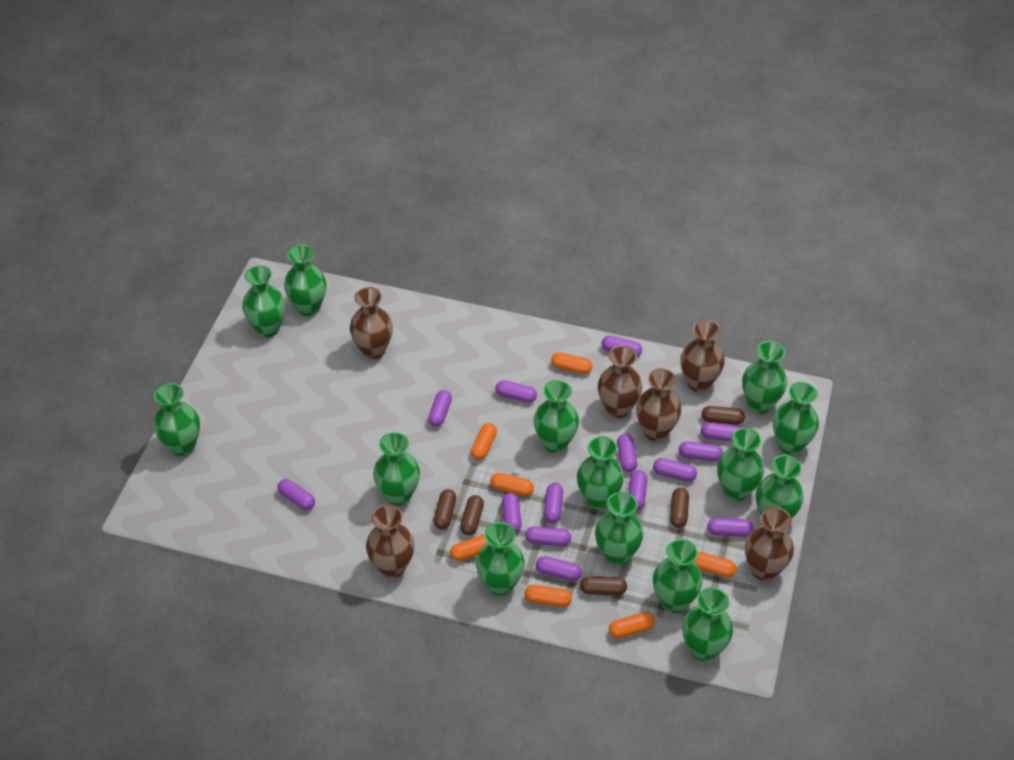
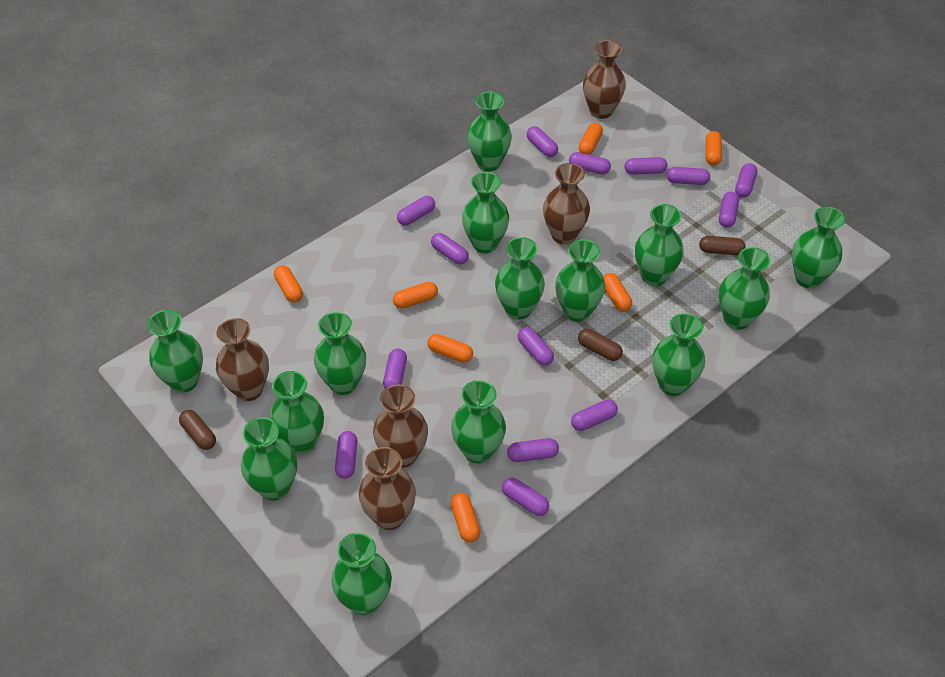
brown capsule: [433,489,456,530] [460,495,484,535] [580,576,627,595] [670,488,689,528] [701,406,745,425] = 5 -> [179,410,216,450] [578,329,623,361] [699,236,745,255] = 3
brown vase: [350,287,393,359] [366,504,415,578] [598,346,642,418] [636,368,681,441] [680,320,725,392] [745,507,794,581] = 6 -> [216,318,269,401] [359,447,416,530] [373,385,428,468] [543,163,590,244] [583,40,626,119] = 5

